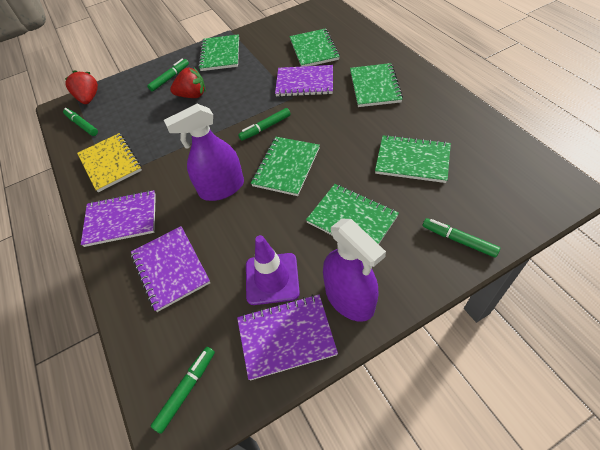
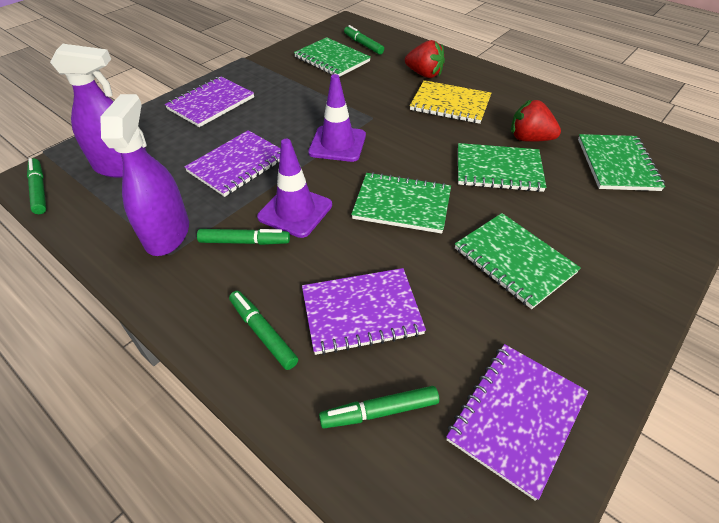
green notebook: [198,34,239,71] [251,137,320,196] [290,29,340,67] [306,184,399,244] [350,63,403,107] [375,135,451,183] = 6 -> [294,37,371,77] [351,172,451,234] [455,213,581,309] [458,143,547,192] [578,134,665,191] = 5
purple traffic cone: [246,235,300,305] = 1 -> [257,139,332,238] [308,74,366,162] = 2

